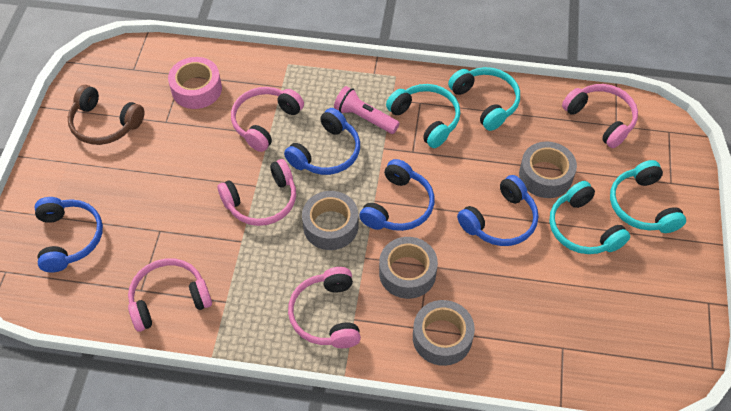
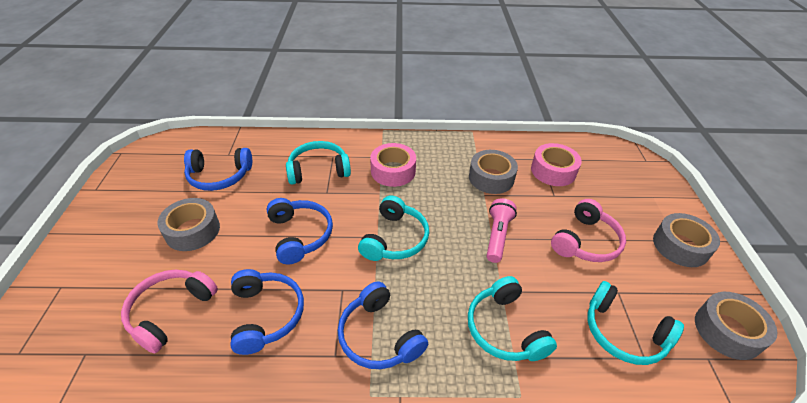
brown headphones: [68,85,144,145] = 1 -> none = 0
pink headphones: [128,258,212,332] [217,159,296,226] [231,87,304,152] [288,267,361,348] [562,84,638,148] = 5 -> [121,270,218,353] [551,199,626,262] = 2
pink tape: [168,57,222,109] = 1 -> [370,143,416,187] [531,143,582,186] = 2

